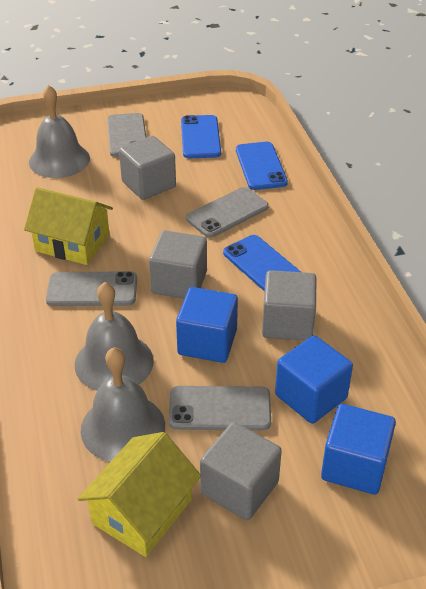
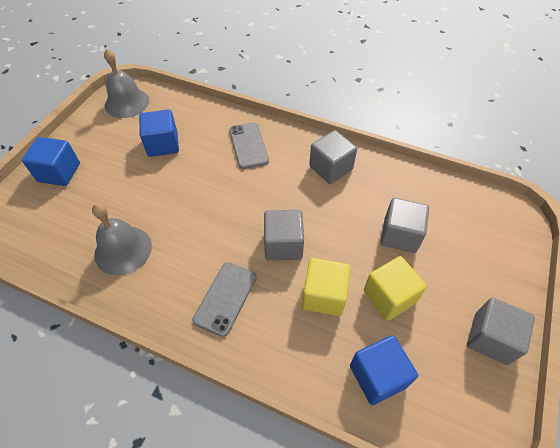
blue phone: [181,115,221,158] [223,235,301,292] [236,142,288,190] = 3 -> none = 0
grey bell: [29,85,90,178] [75,282,154,391] [81,347,165,462] = 3 -> [92,203,152,275] [104,49,149,118] = 2
grey phone: [46,271,137,306] [107,113,146,157] [169,386,271,431] [186,187,269,238] = 4 -> [192,262,257,337] [229,122,269,169] = 2
yellow cube: none = 0 -> [302,258,350,316] [364,256,427,321] = 2
yellow house: [24,187,113,265] [78,432,201,557] = 2 -> none = 0

